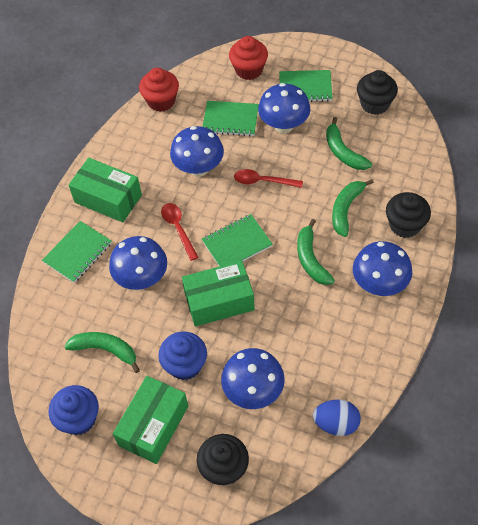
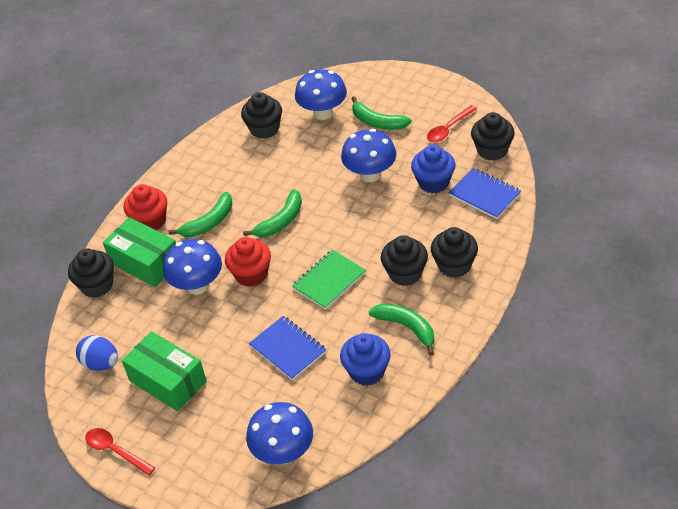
black cupcake: [197,434,249,485] [357,70,398,115] [386,192,431,238] = 3 -> [68,249,114,298] [241,92,282,139] [381,235,428,286] [431,227,478,278] [471,112,515,161] = 5
blue mushroom: [109,236,167,290] [170,126,224,177] [221,348,284,409] [258,83,310,133] [353,241,412,296] = 5 -> [163,239,222,295] [246,402,313,464] [295,69,347,120] [341,129,396,182] = 4
blue notebook: none = 0 -> [249,316,326,380] [449,168,521,219] = 2
green box: [69,158,142,222] [113,376,188,464] [182,261,255,327] = 3 -> [103,217,176,287] [122,331,207,411] = 2
green notebook: [42,221,112,283] [202,101,259,136] [202,214,273,266] [279,70,333,102] = 4 -> [292,249,366,310] = 1

